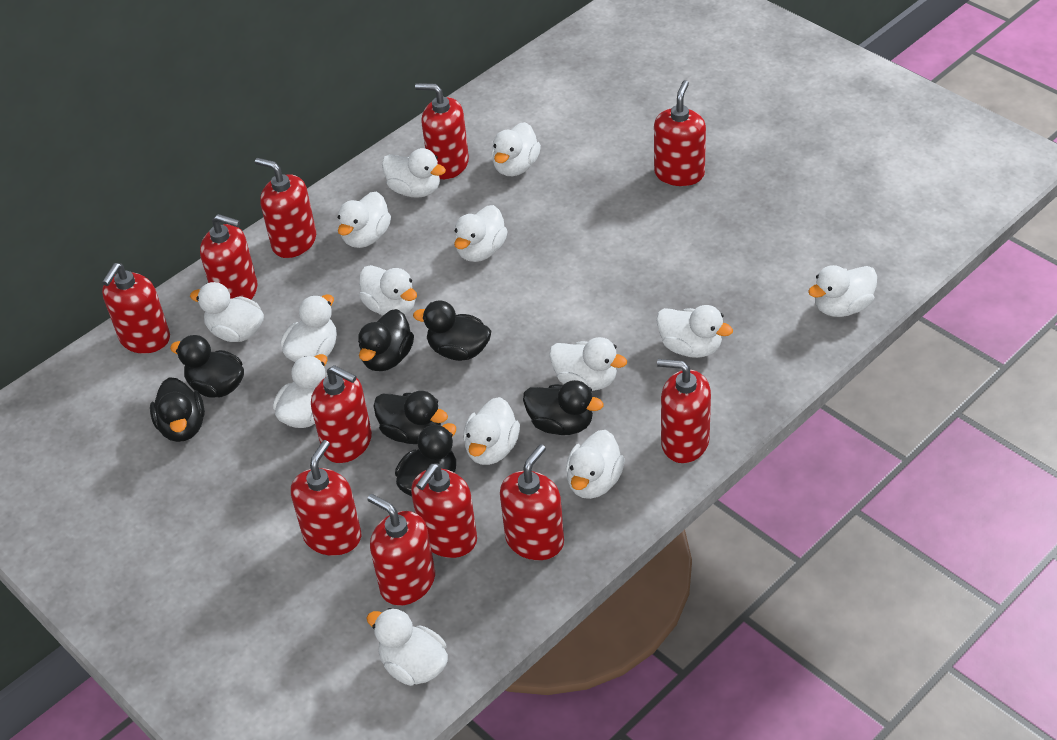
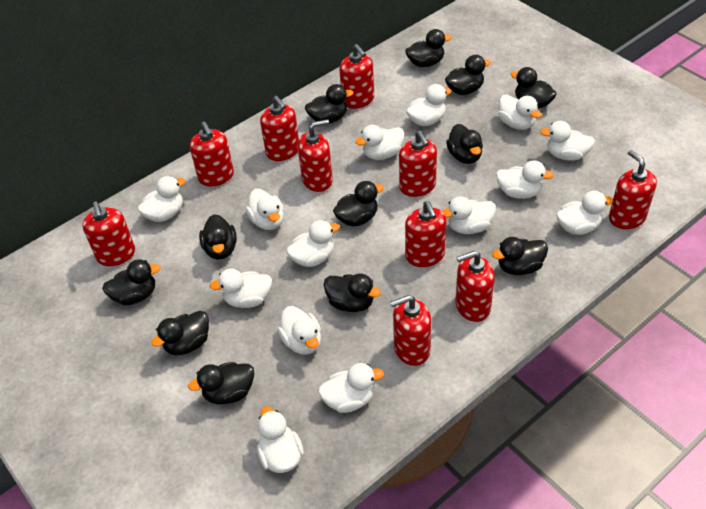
black duck: [150,377,205,442] [170,335,244,398] [358,309,414,371] [374,391,448,444] [395,423,456,496] [413,300,491,361] [523,380,603,435] = 7 -> [102,259,161,305] [151,311,209,356] [188,362,254,405] [199,214,237,259] [305,84,354,123] [324,274,381,312] [333,181,384,226] [405,29,451,67] [445,55,491,95] [446,124,483,164] [492,237,548,275] [510,67,557,109] = 12
red soap dispenser: [102,263,170,354] [200,214,257,299] [255,158,316,258] [291,440,361,556] [311,365,372,463] [367,494,435,606] [411,464,477,558] [415,83,469,179] [500,444,564,560] [654,80,706,186] [657,359,711,463] = 11 -> [82,202,135,266] [190,122,234,187] [260,96,299,161] [297,119,333,192] [339,44,374,109] [390,295,431,366] [399,131,437,197] [405,201,447,267] [455,251,495,322] [609,150,657,229] = 10

